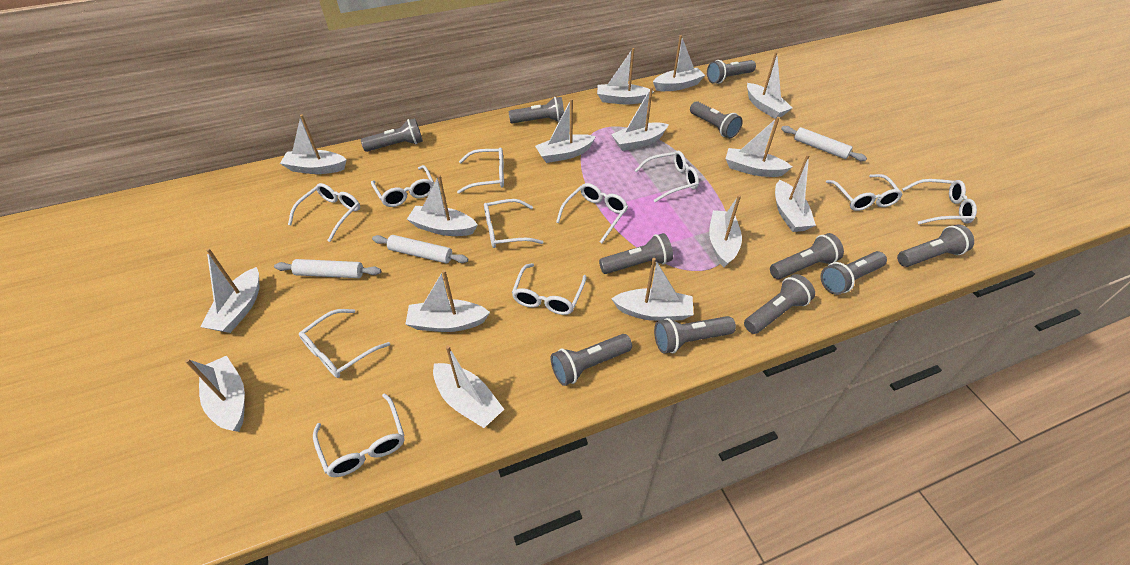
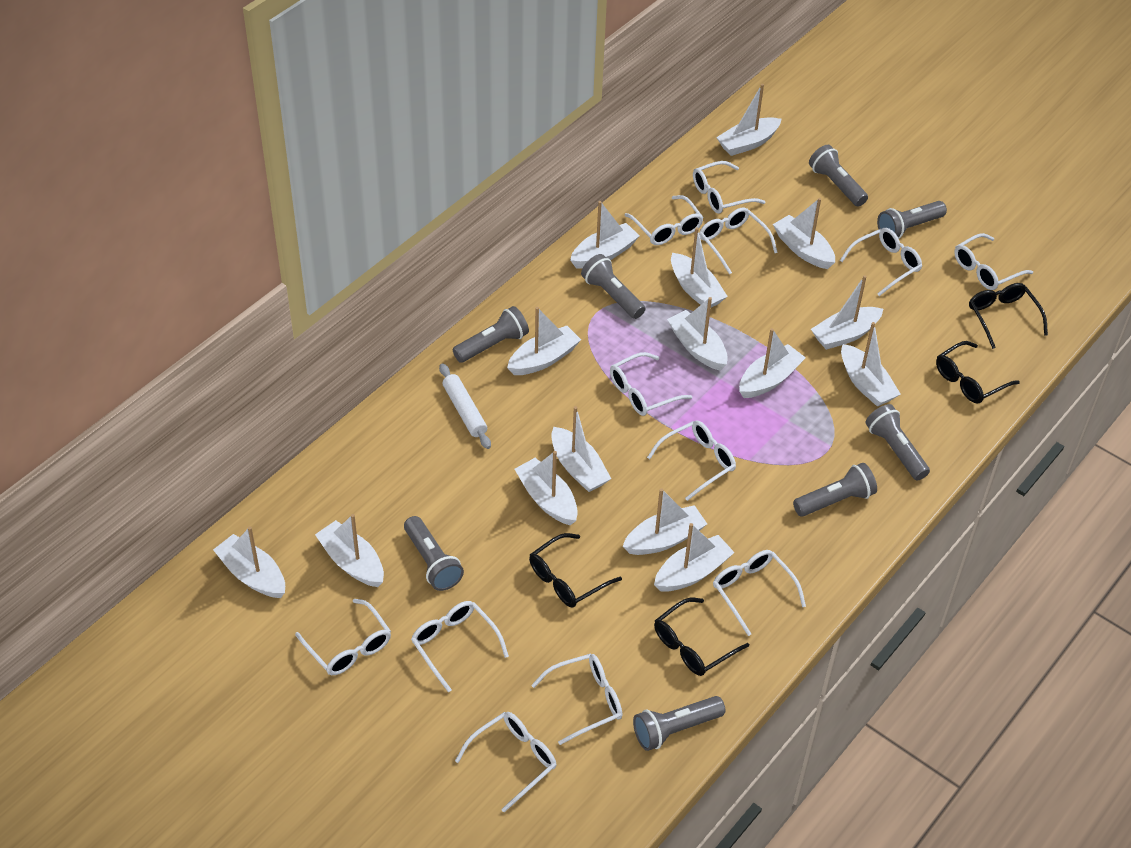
black glasses: none = 0 -> [529,533,622,608] [654,598,749,676] [936,341,1020,403] [969,283,1048,349] = 4
grey flashlight: [361,118,423,152] [509,97,564,124] [551,334,632,386] [599,233,673,274] [654,316,736,353] [690,101,743,139] [707,60,756,84] [744,274,815,334] [770,233,844,279] [821,251,887,295] [897,225,974,267] = 11 -> [404,516,464,591] [453,306,529,363] [581,254,646,319] [633,696,725,751] [793,463,877,517] [809,145,868,207] [865,404,930,480] [877,201,947,239] = 8
white glasses: [288,183,360,242] [299,309,390,378] [313,393,405,477] [371,165,434,207] [457,147,504,194] [484,199,543,248] [512,263,586,315] [556,183,628,243] [635,150,699,202] [826,174,903,211] [902,179,977,225] = 11 -> [295,599,391,675] [411,601,509,692] [455,712,556,812] [531,653,622,745] [610,352,693,416] [624,195,704,245] [647,420,736,501] [693,161,765,214] [699,208,778,274] [713,550,806,636] [840,228,922,296] [954,233,1033,290] = 12
white rolling pin: [274,259,381,278] [372,235,468,264] [781,126,867,161] = 3 -> [439,363,491,449] = 1

